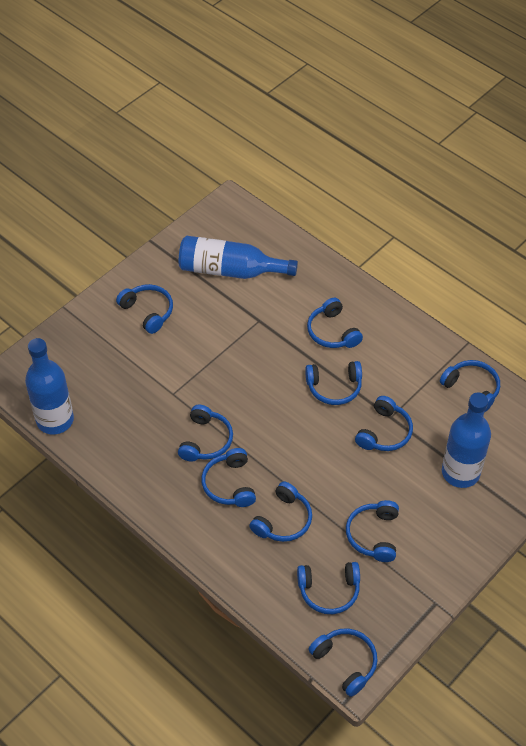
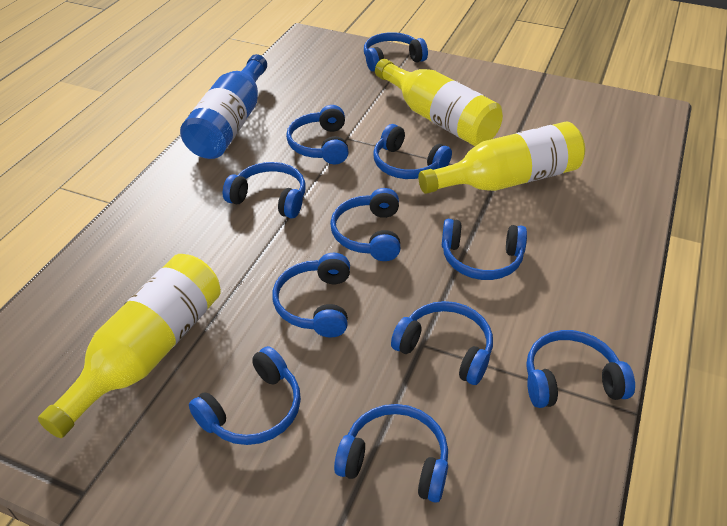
blue bottle: [25,338,74,434] [179,236,298,279] [442,393,491,488] = 3 -> [180,54,267,159] = 1
yellow bottle: none = 0 -> [38,254,221,438] [375,59,503,146] [418,121,585,194] = 3

